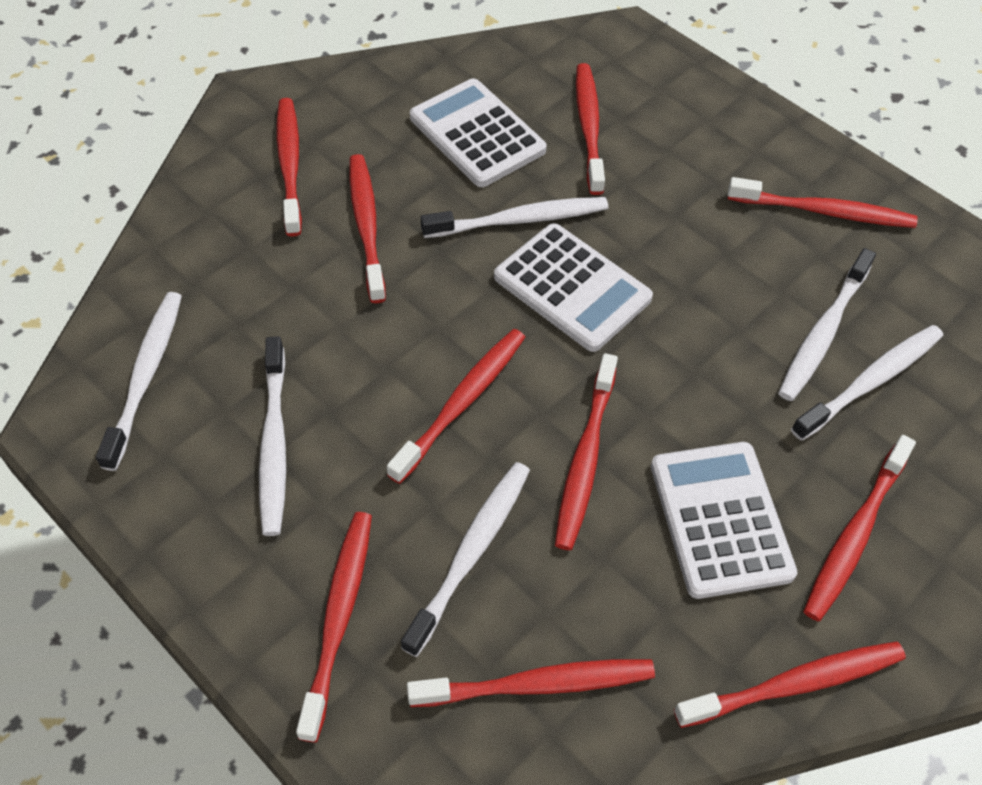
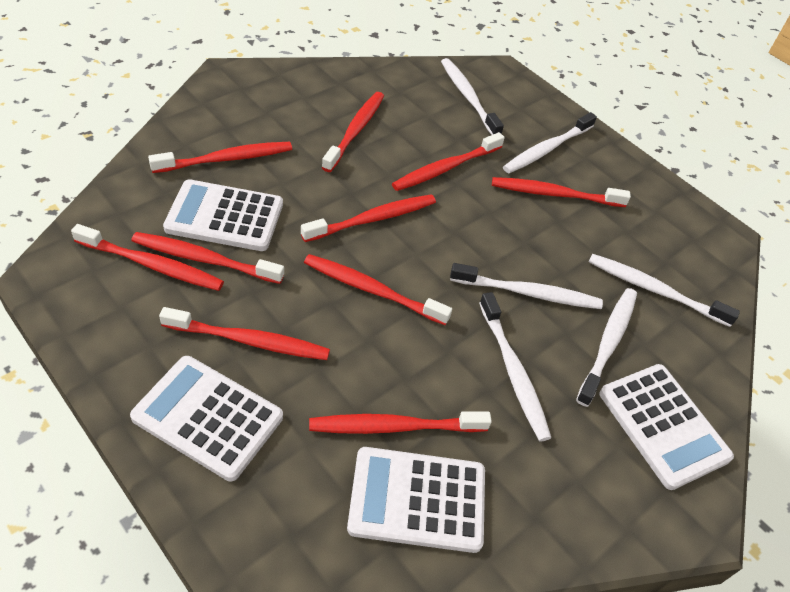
white calculator: [410,78,547,187] [494,223,653,352] [651,442,797,599] = 3 -> [130,356,283,481] [163,179,283,251] [347,447,485,553] [599,364,734,490] = 4

